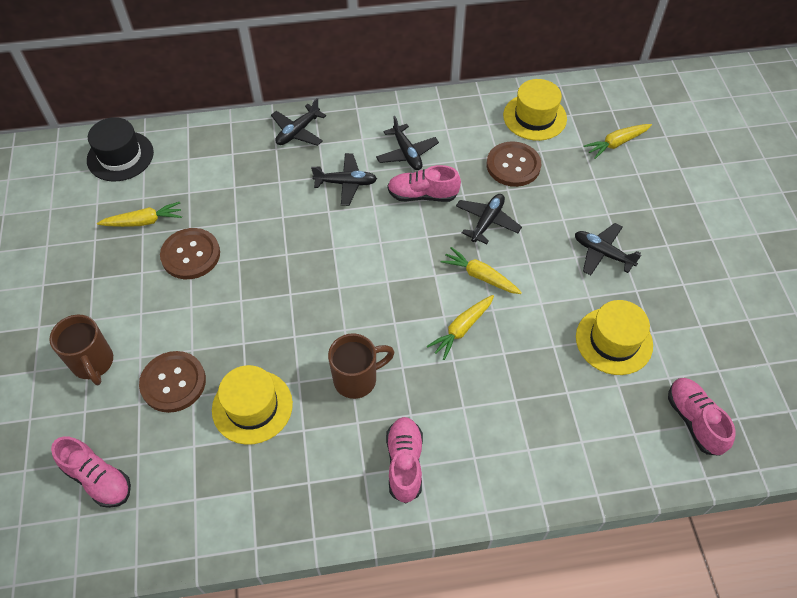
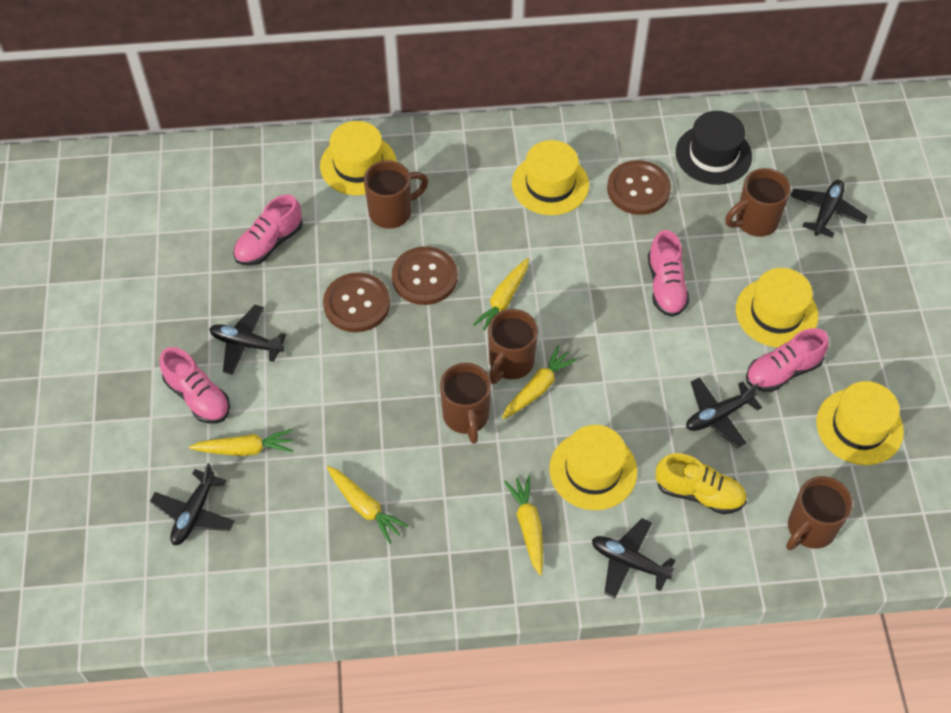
brown mug: [49,315,113,385] [328,333,395,399] = 2 -> [364,160,428,229] [440,363,491,444] [488,309,538,384] [725,168,791,237] [786,476,853,550] = 5
yellow carrot: [97,202,182,227] [427,295,494,360] [441,247,522,294] [583,124,652,159] = 4 -> [189,429,293,456] [327,466,409,544] [473,258,529,330] [502,345,578,419] [504,476,543,576] = 5
yellow hat: [212,365,293,445] [503,79,567,141] [576,300,653,375] = 3 -> [320,121,397,195] [512,140,589,215] [549,425,637,510] [736,268,818,347] [816,381,904,465] = 5
yellow shoe: none = 0 -> [656,453,747,514] = 1

